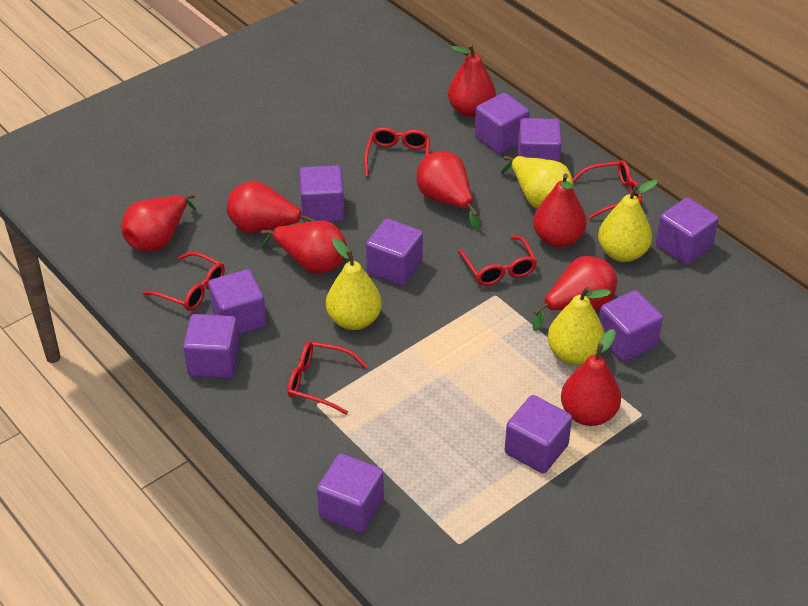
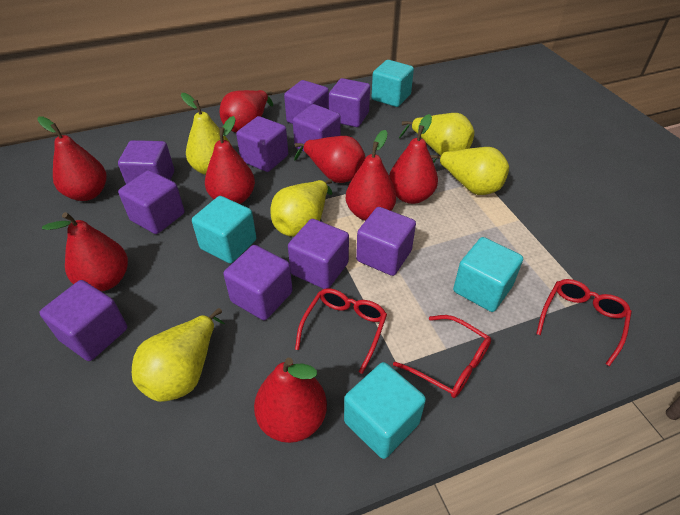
red glasses: [142,252,225,311] [287,341,367,415] [364,127,430,177] [457,236,537,286] [572,160,642,219] = 5 -> [295,288,387,374] [393,315,491,398] [536,279,632,366] = 3
turquoise cube: none = 0 -> [192,196,257,263] [344,362,426,459] [372,60,414,107] [453,237,523,312] = 4
yellow pear: [326,238,382,330] [501,156,573,209] [547,286,611,365] [598,180,658,262] = 4 -> [132,308,225,402] [181,93,231,175] [270,179,332,237] [399,113,475,156] [430,147,509,195] = 5

